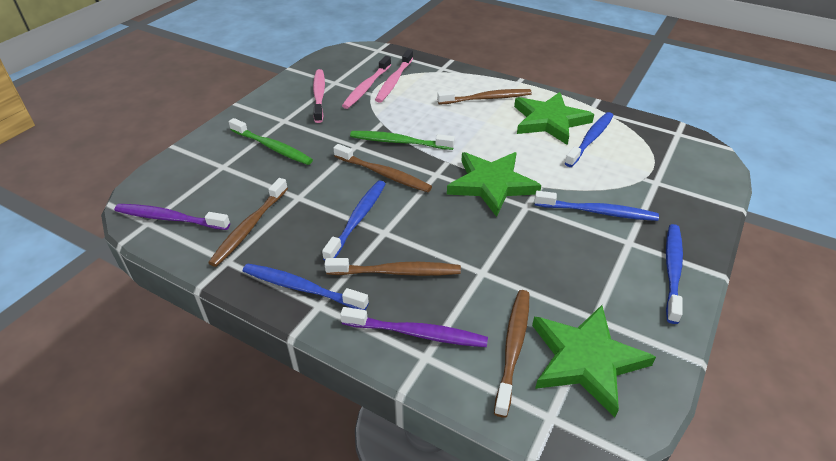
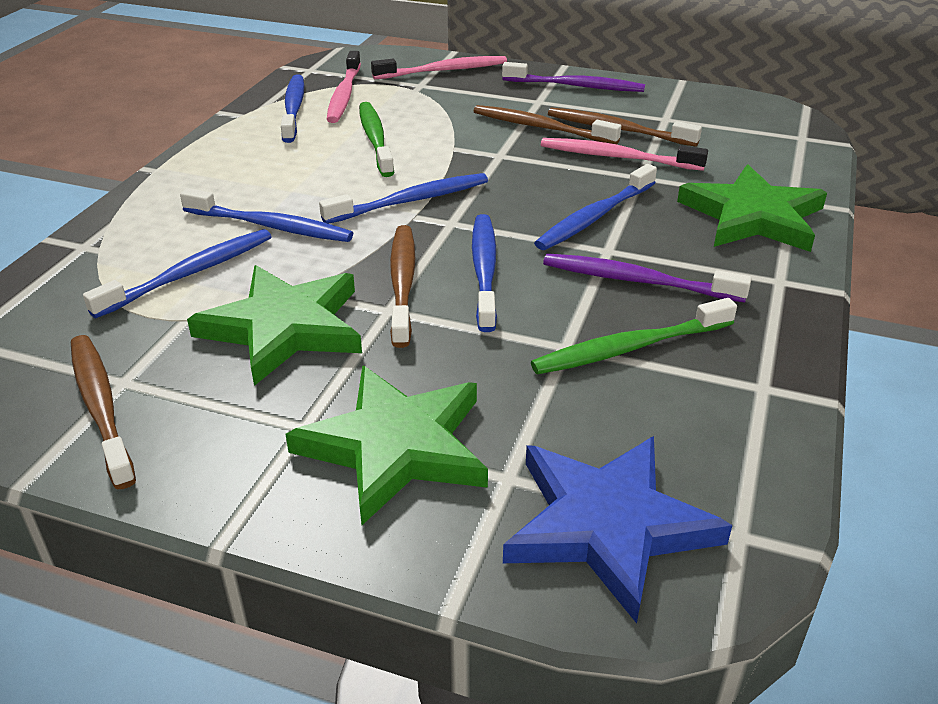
blue star: none = 0 -> [503,436,732,623] = 1
blue toothbrush: [243,263,369,310] [322,180,385,261] [534,191,659,221] [565,112,614,167] [666,224,683,324] = 5 -> [83,229,272,318] [180,188,353,242] [281,74,304,143] [319,173,488,224] [472,214,497,332] [534,164,657,250] = 6
brown toothbrush: [208,178,288,267] [324,258,461,276] [334,144,432,192] [437,89,532,104] [494,290,530,418] = 5 -> [71,335,136,489] [390,225,415,348] [474,105,621,144] [548,108,702,147] = 4

